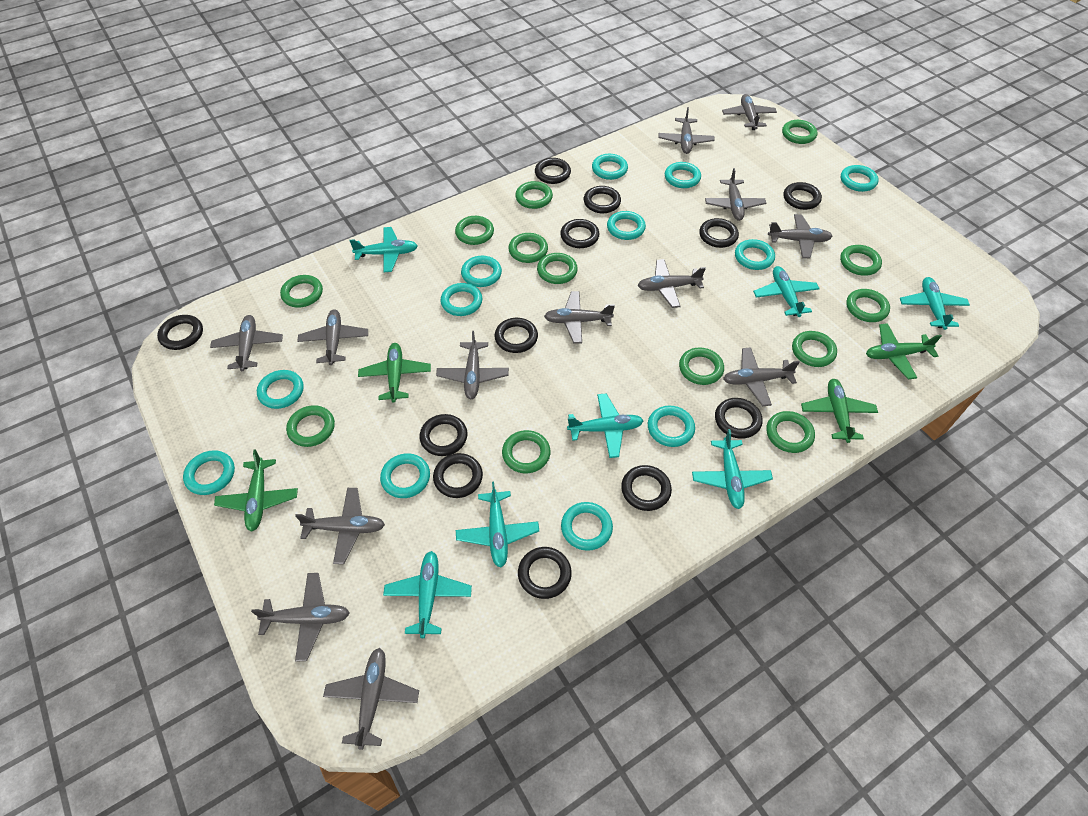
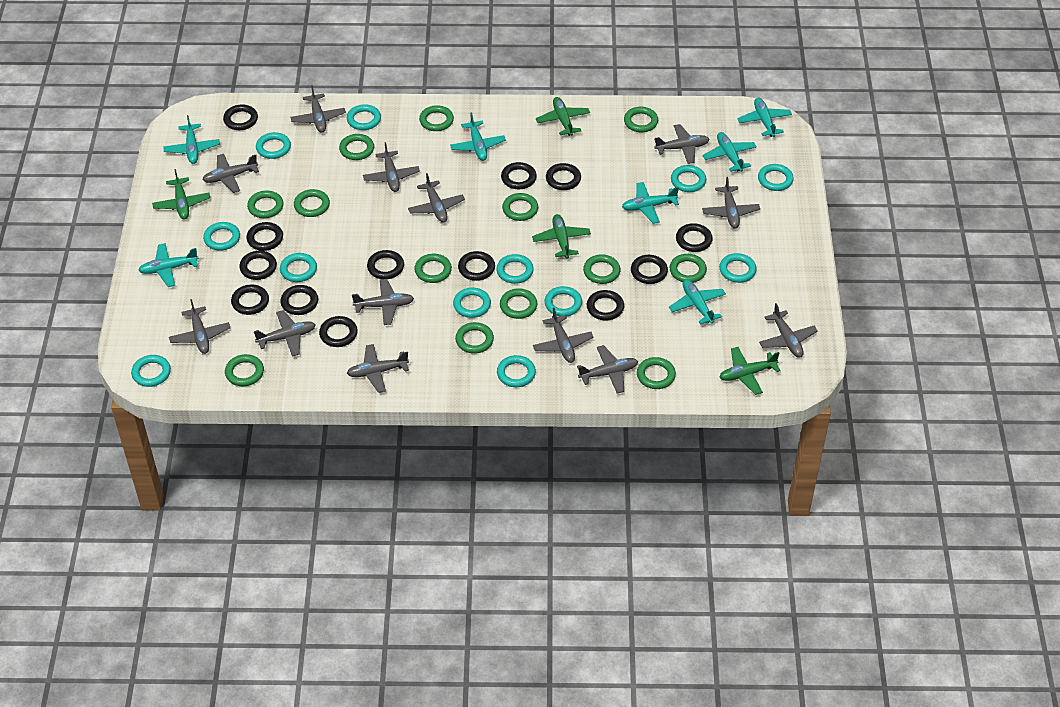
black ring: [157,315,203,350] [420,414,467,456] [433,453,483,498] [495,318,538,353] [518,547,572,599] [535,158,571,184] [560,219,599,248] [584,186,621,213] [621,465,672,511] [699,218,739,248] [715,398,762,439] [784,182,822,210] = 12 -> [223,104,258,130] [231,284,269,315] [239,251,277,280] [246,222,283,251] [280,285,318,315] [319,316,358,347] [367,250,404,279] [458,251,495,281] [501,162,537,189] [546,163,581,190] [587,290,624,320] [631,255,668,284] [676,223,713,252] = 13

